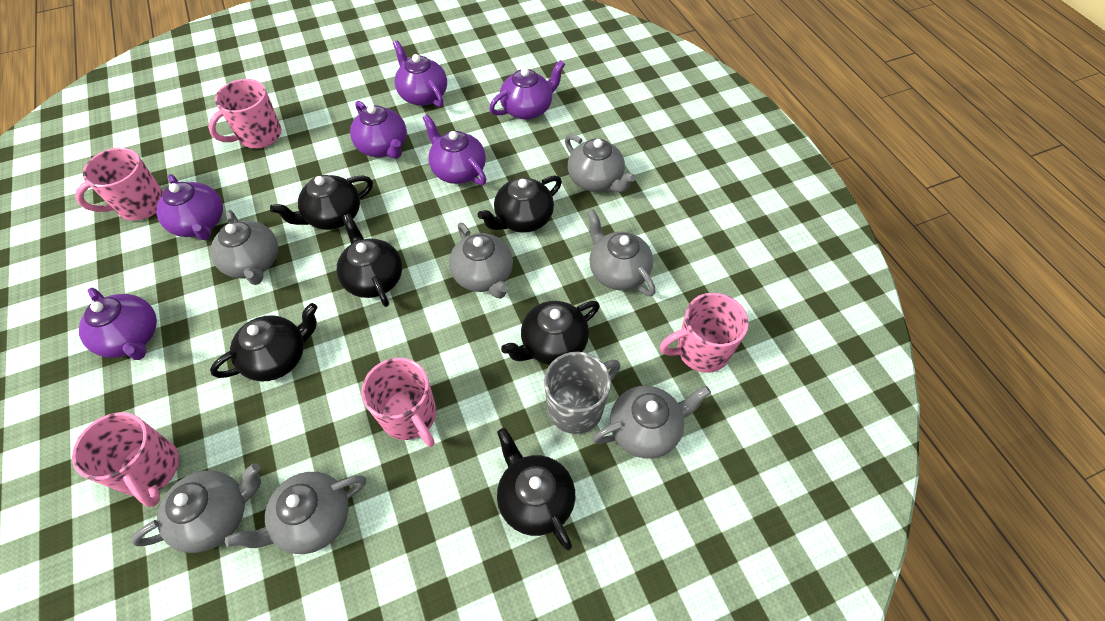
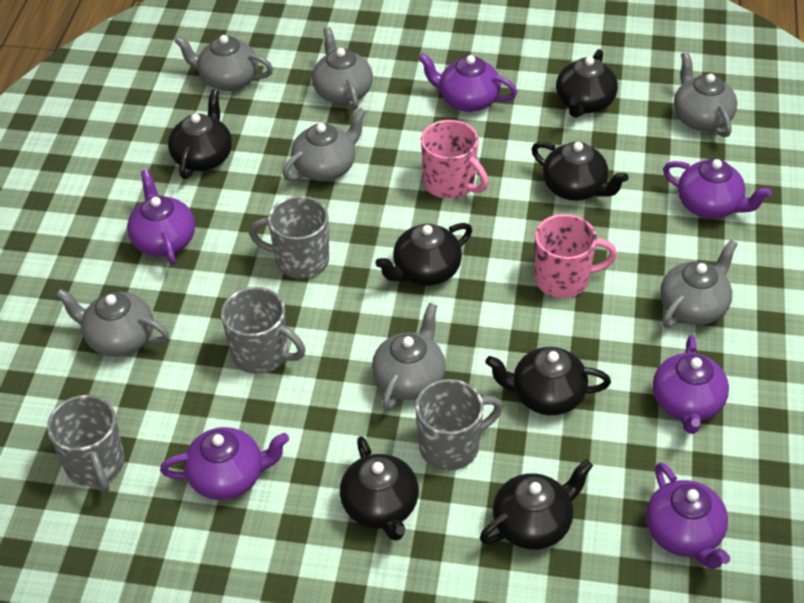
black teapot: [210,303,318,381] [270,175,373,230] [337,214,402,307] [478,176,562,233] [497,428,575,550] [501,301,600,365] = 6 -> [168,89,232,179] [340,436,419,541] [375,223,472,286] [480,459,593,550] [485,347,611,415] [532,141,629,201] [556,49,618,118] = 7
grey mug: [544,352,620,434] = 1 -> [47,395,125,492] [221,287,306,374] [249,196,329,279] [415,379,503,471] = 4
pink mug: [72,412,179,507] [75,147,163,221] [208,79,282,148] [361,358,436,447] [660,293,749,373] = 5 -> [421,120,488,199] [534,214,617,298] = 2

